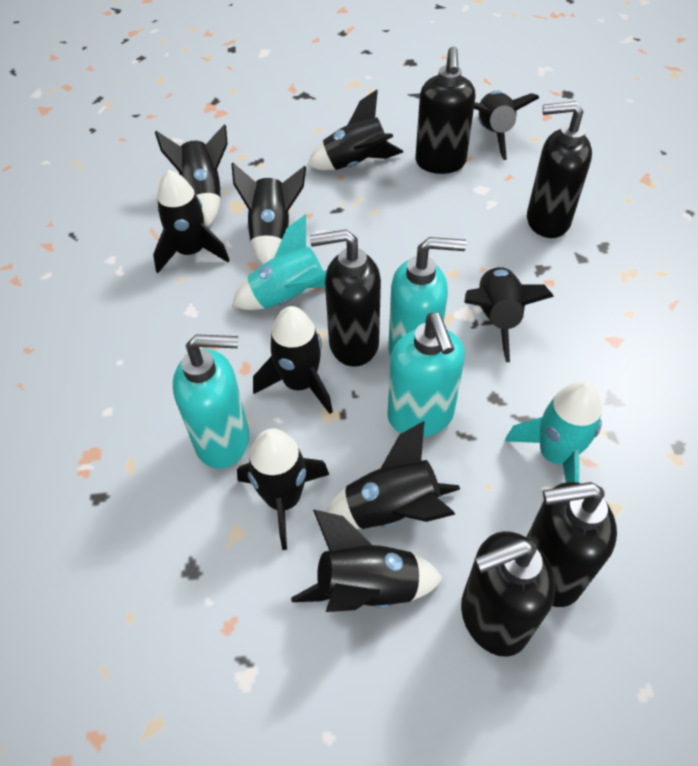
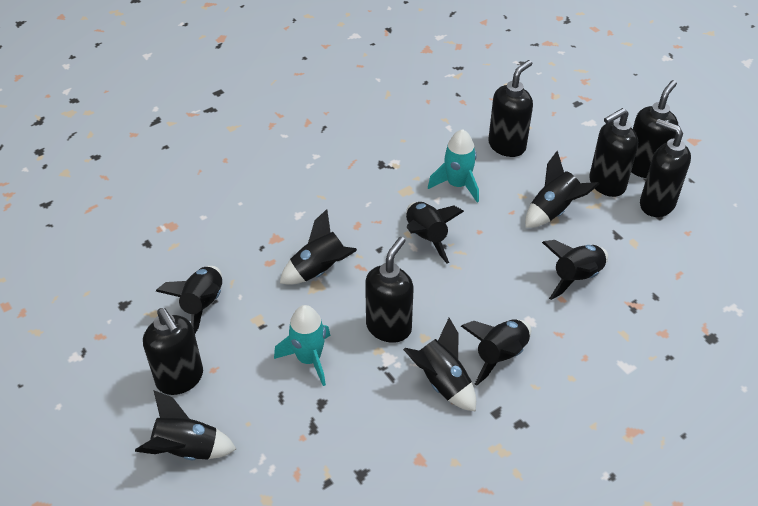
black rocket: [153,170,230,273] [155,124,228,226] [231,163,306,265] [237,428,329,550] [253,306,333,414] [291,510,443,612] [307,90,403,170] [325,421,460,529] [464,267,554,362] [474,90,539,160] = 10 -> [135,390,236,460] [156,266,222,334] [280,209,357,285] [403,318,476,412] [406,202,464,263] [461,319,531,386] [525,151,600,228] [542,240,608,300] = 8
black soap dispenser: [310,229,381,367] [415,46,476,174] [461,531,556,657] [526,482,617,607] [527,101,592,238] = 5 -> [143,308,203,395] [365,237,414,343] [488,60,533,157] [589,108,638,197] [631,80,678,178] [640,119,691,217] = 6
turquoise soap dispenser: [173,334,249,469] [387,313,465,437] [388,237,467,357] = 3 -> none = 0

